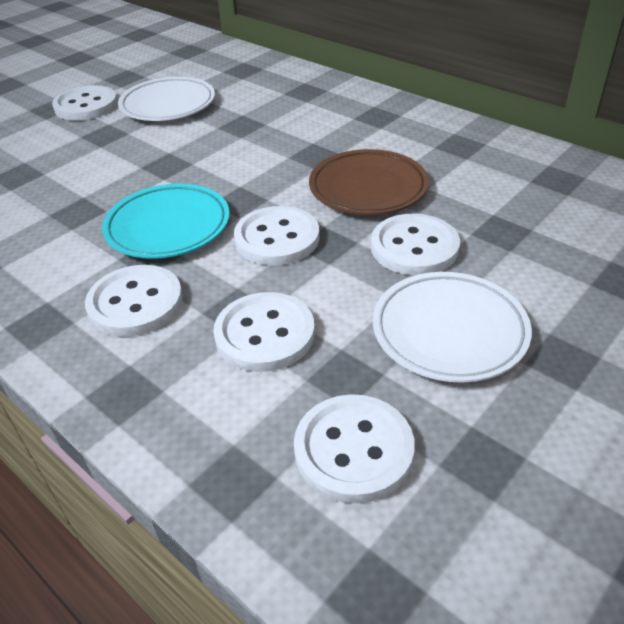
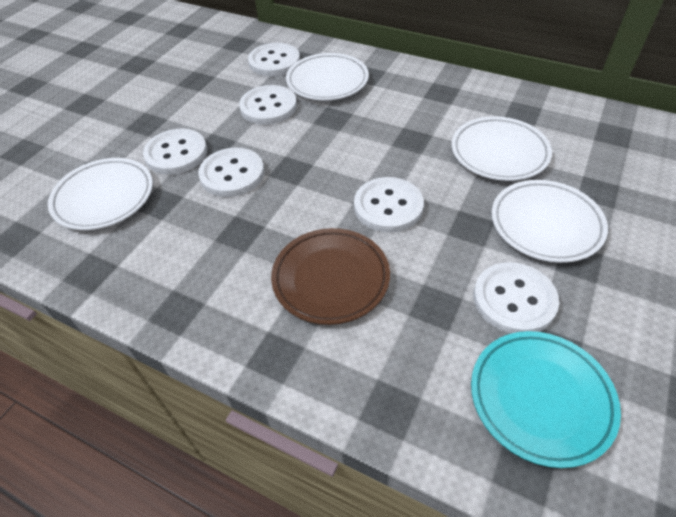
white plate: [118,77,215,121] [373,272,532,383] = 2 -> [48,158,153,230] [286,53,369,101] [452,116,552,181] [492,180,608,263] = 4

